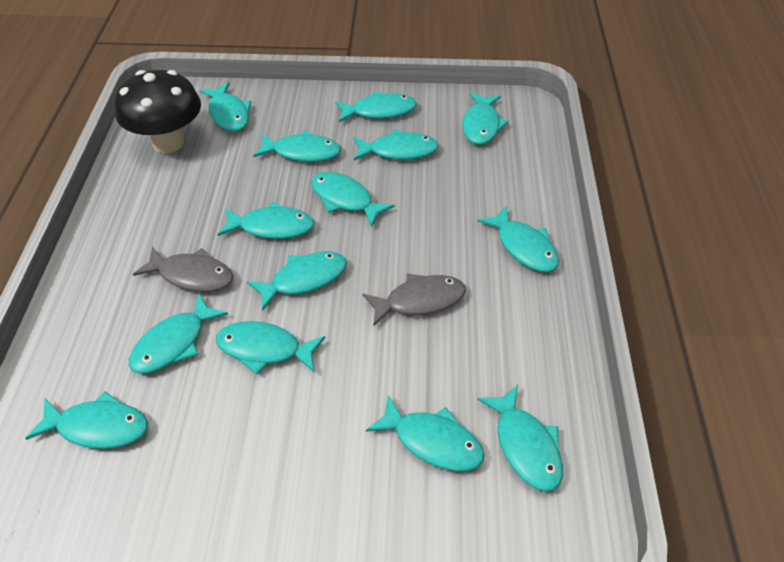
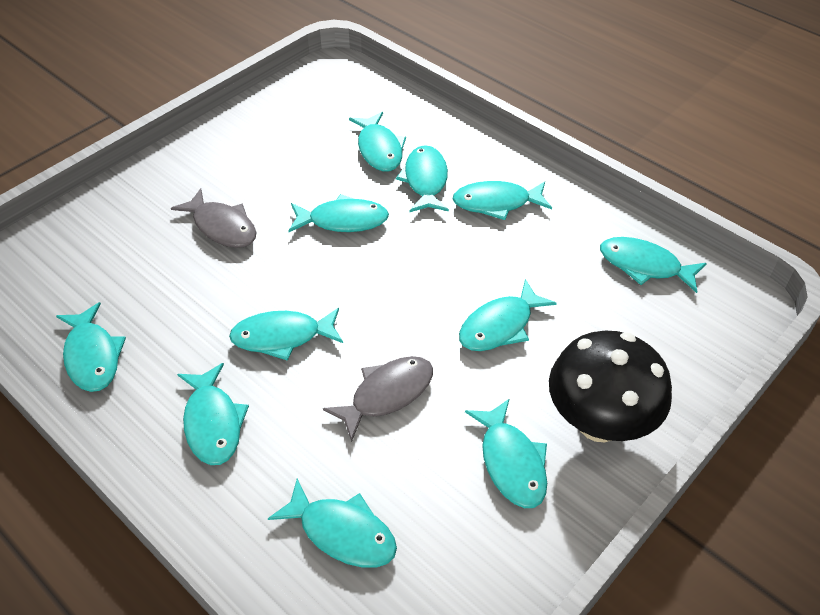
turquoise fish: [25,391,148,449] [129,294,228,374] [199,82,251,132] [216,321,325,374] [217,202,314,239] [247,252,347,311] [253,130,341,162] [311,172,395,227] [335,91,417,122] [353,129,439,160] [366,395,485,471] [462,92,508,145] [477,206,559,272] [477,385,563,491] = 14 -> [56,302,126,392] [177,363,249,465] [229,308,343,361] [268,479,397,568] [289,194,389,232] [349,112,406,171] [396,145,449,212] [452,181,552,220] [459,279,557,351] [465,399,547,508] [600,237,707,293] = 11

